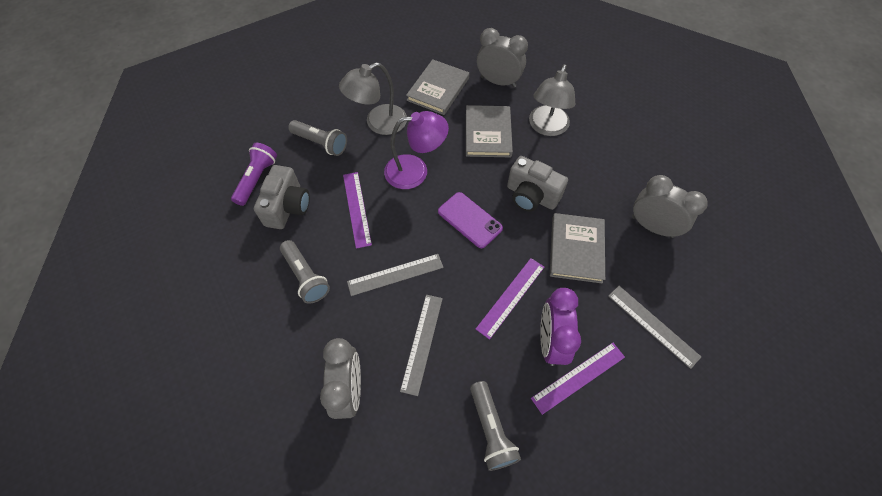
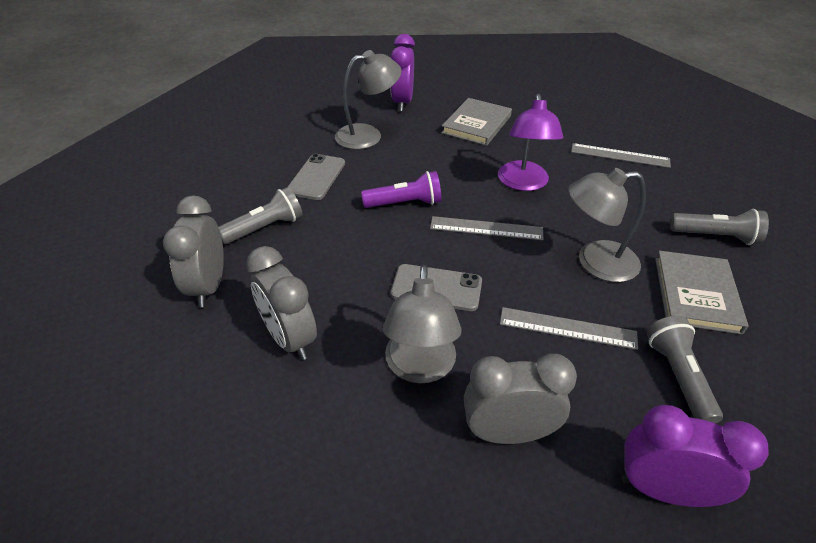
grey book: [406,59,469,115] [466,105,513,157] [550,213,605,283] = 3 -> [441,98,512,146] [655,251,748,334] = 2
grey camera: [254,165,310,229] [507,156,568,212] = 2 -> none = 0
grey lamp: [339,62,407,135] [529,64,575,136] = 2 -> [335,50,401,149] [383,265,462,383] [568,168,646,282] = 3
grey phone: none = 0 -> [288,154,345,200] [391,264,482,311] = 2
purple clock: [540,288,581,366] = 1 -> [390,34,415,111] [621,405,769,507] = 2
purple phone: [438,192,503,248] = 1 -> none = 0
purple ruler: [343,172,372,249] [476,258,544,340] [531,343,625,415] = 3 -> none = 0

